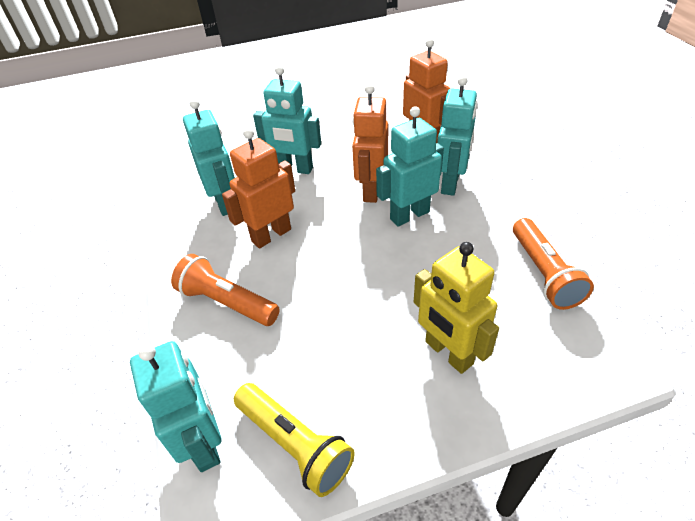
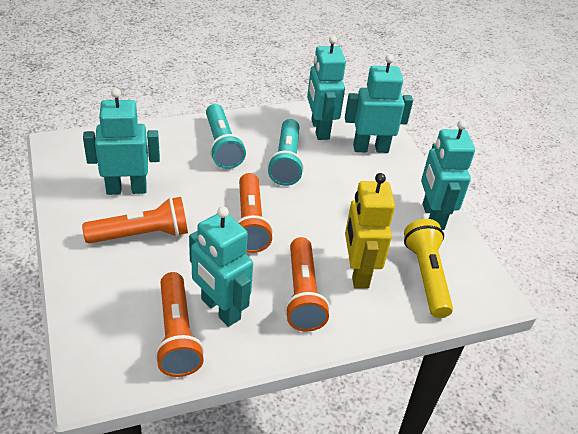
orange flashlight: [171,254,280,326] [513,218,594,310] = 2 -> [82,197,188,243] [155,272,204,377] [237,173,273,253] [285,237,330,332] = 4
orange robot: [222,128,295,249] [352,84,388,203] [403,38,450,143] = 3 -> none = 0
turquoise flashlight: none = 0 -> [206,104,246,169] [267,119,304,186] = 2

